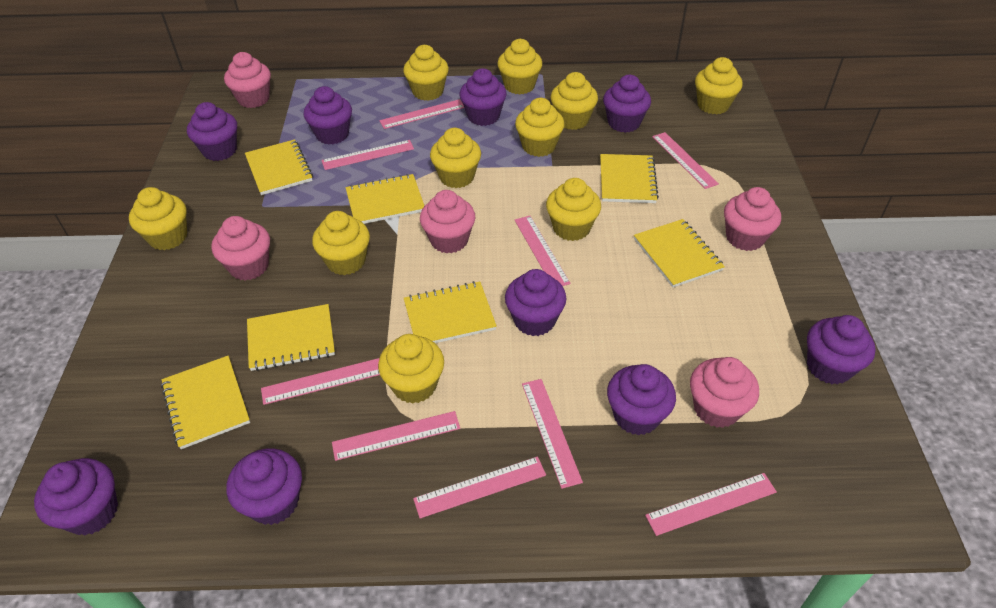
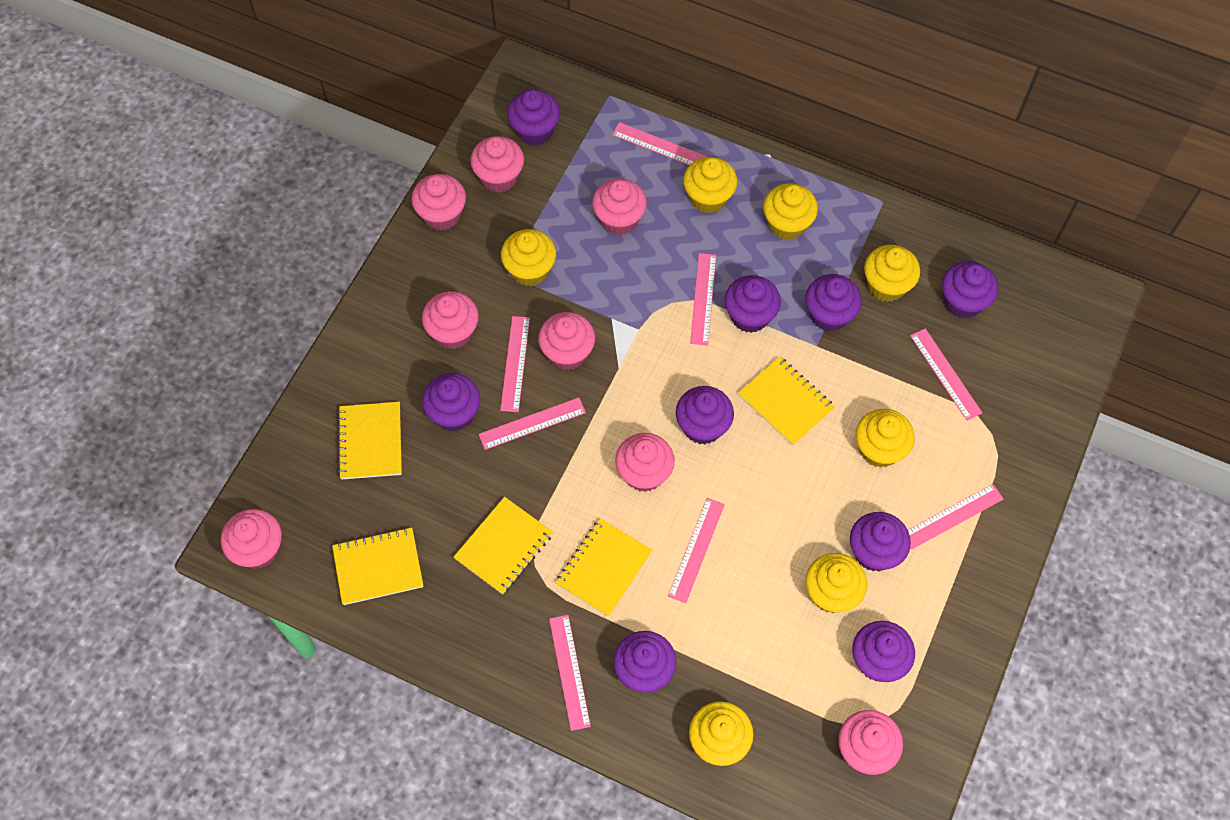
pink cupcake: [211,216,270,281] [224,52,271,108] [420,190,475,254] [690,357,759,428] [724,187,781,251] = 5 -> [221,509,282,569] [412,174,466,231] [422,291,479,349] [470,136,524,192] [538,312,595,370] [592,178,647,235] [615,433,675,492] [838,710,903,775] = 8
pink ruler: [261,358,380,405] [321,140,414,170] [332,411,460,461] [379,99,464,129] [413,457,546,519] [515,216,571,286] [522,379,583,489] [645,473,777,536] [652,132,719,189] = 9 -> [478,397,586,450] [500,316,530,412] [549,615,591,731] [612,122,708,165] [668,498,725,603] [690,253,716,346] [908,484,1004,550] [910,328,982,421] = 8
yellow cupcake: [129,187,187,250] [312,211,370,275] [378,334,444,404] [403,45,449,101] [430,128,481,188] [497,39,542,95] [515,98,565,157] [546,178,601,241] [551,72,598,130] [695,57,743,114] = 10 -> [501,229,556,286] [683,157,738,213] [689,701,753,766] [763,183,818,240] [806,553,867,613] [856,409,915,468] [864,245,920,302] = 7
yellow notebook: [161,356,250,449] [245,139,313,195] [247,304,335,371] [346,174,424,224] [404,281,497,343] [600,154,659,203] [634,219,725,287] = 7 -> [332,527,423,605] [337,402,402,479] [454,497,553,594] [556,518,653,617] [738,357,835,446] = 5

